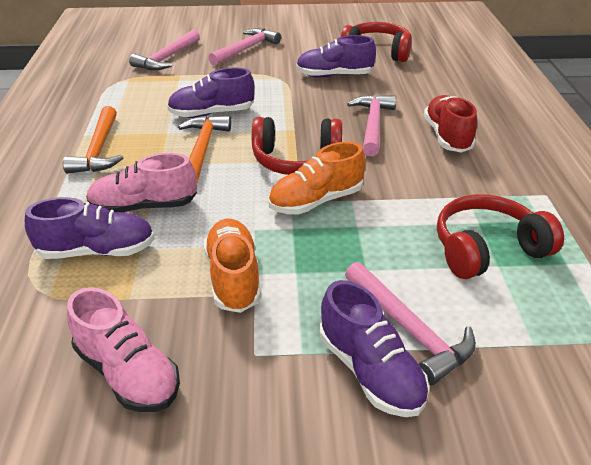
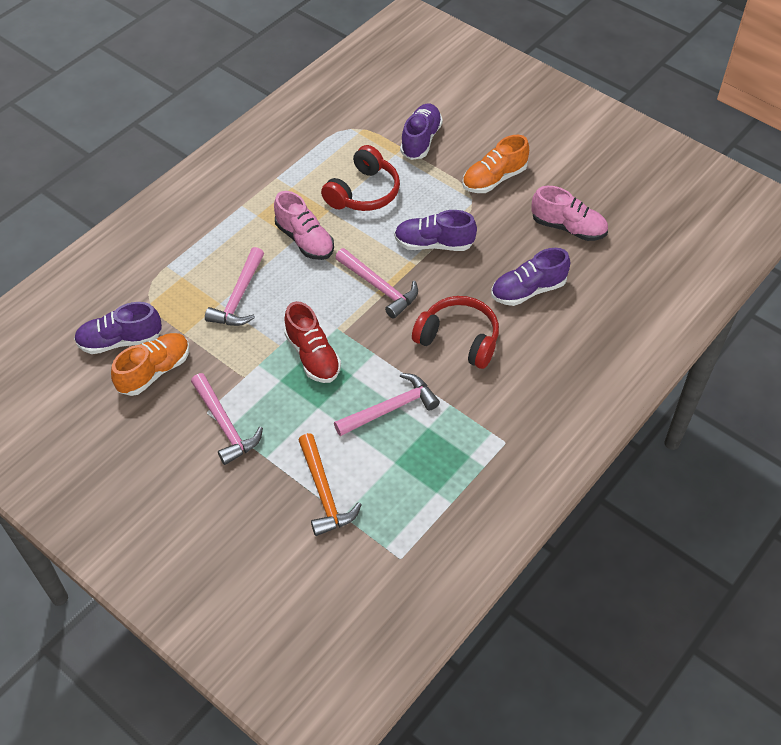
orange hammer: [63,106,123,173] [178,116,231,183] = 2 -> [299,433,362,536] = 1
red headphones: [252,117,342,175] [341,22,412,62] [437,194,564,279] = 3 -> [321,145,400,211] [412,296,499,369] = 2

